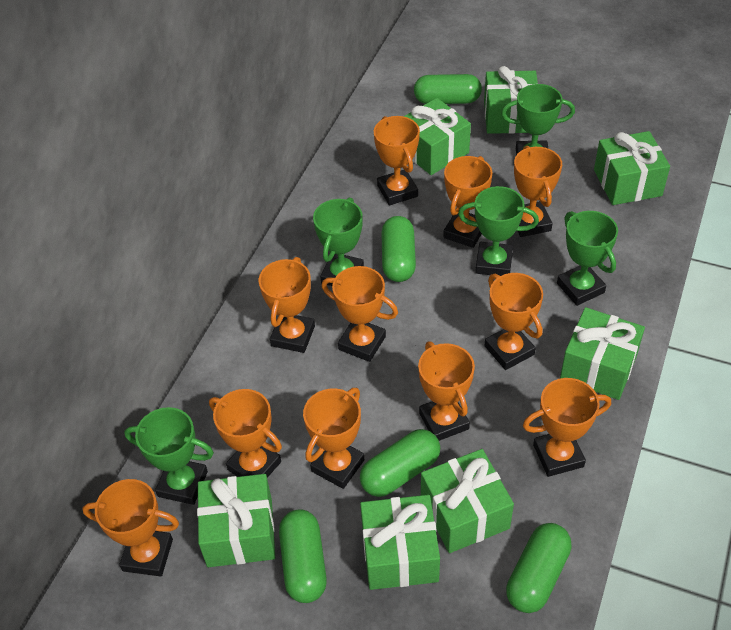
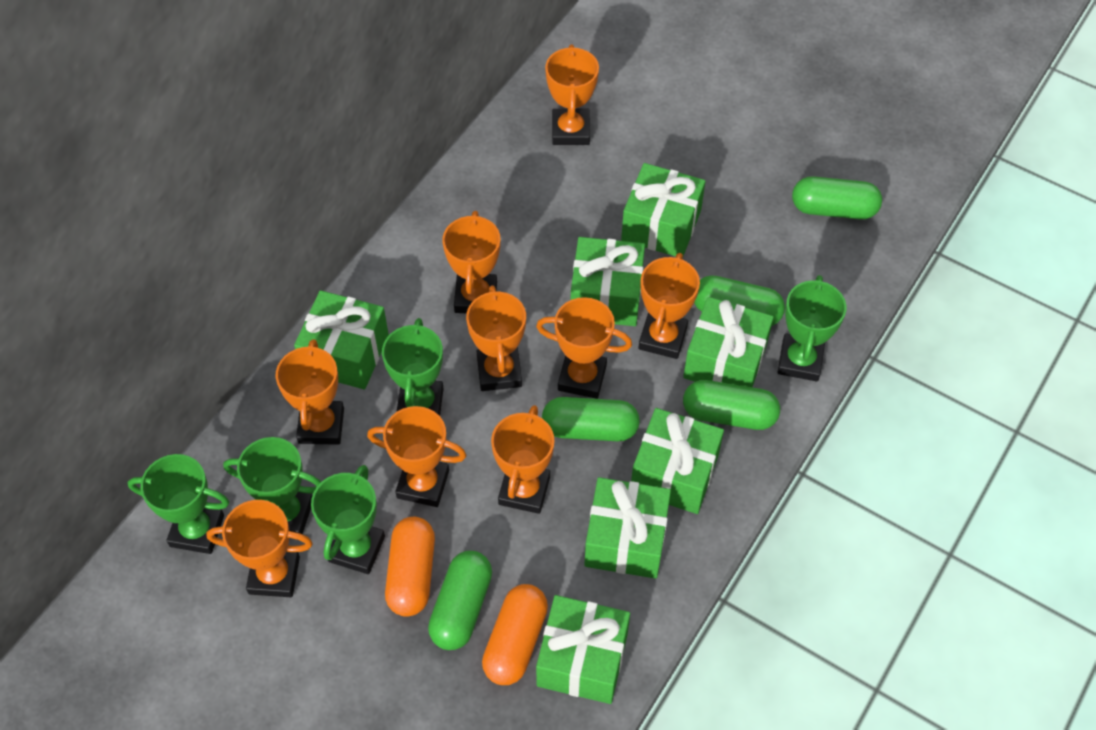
orange capsule: none = 0 -> [385,517,435,617] [482,584,548,685] = 2
orange trophy: [82,479,179,577] [209,389,282,478] [259,257,315,353] [303,388,364,489] [322,266,398,362] [374,116,420,205] [418,342,475,441] [443,156,492,248] [484,273,543,370] [514,146,562,237] [523,378,611,477] = 11 -> [206,500,313,597] [276,339,344,445] [367,406,467,507] [442,211,501,313] [466,285,526,391] [491,405,554,514] [536,297,632,399] [545,45,599,145] [638,253,700,359] = 9

